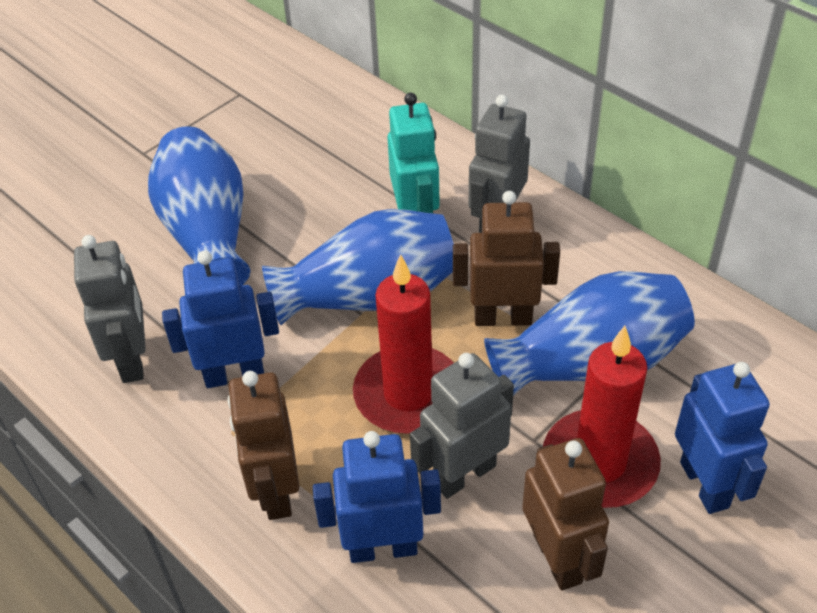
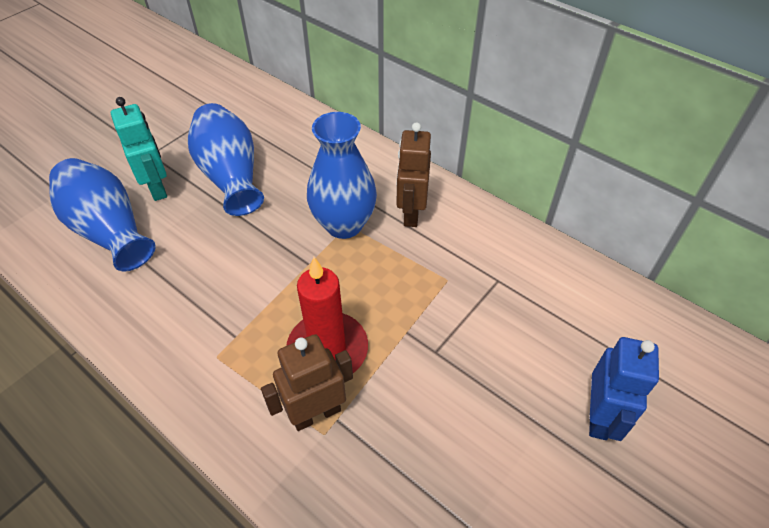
blue robot: [162,251,279,388] [313,431,441,563] [675,362,770,514] = 3 -> [589,337,659,441] = 1
brown robot: [228,371,299,520] [453,191,560,326] [522,438,609,591] = 3 -> [261,334,353,431] [396,122,431,227] = 2
grey robot: [74,235,146,383] [410,353,514,499] [469,95,530,233] = 3 -> none = 0
red candle: [353,254,453,434] [543,326,661,508] = 2 -> [287,257,368,373] = 1

